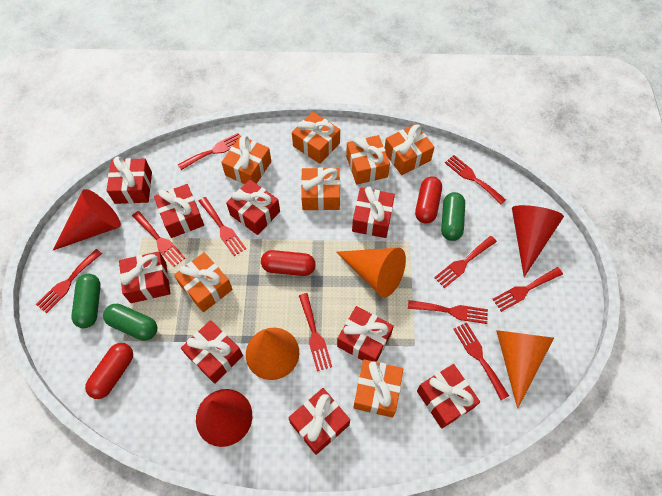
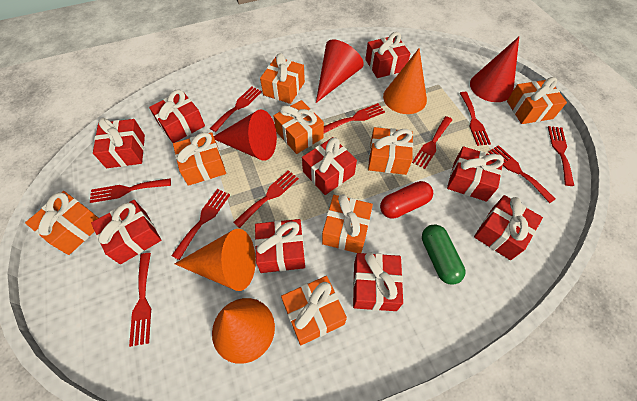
green capsule: [71,274,101,328] [103,304,157,341] [441,192,465,241] = 3 -> [422,225,465,285] = 1
orange gift: [174,252,233,312] [221,135,271,184] [292,112,340,164] [301,167,340,211] [346,135,390,185] [353,359,403,418] [385,124,435,175] = 7 -> [25,191,98,255] [173,132,226,186] [260,53,305,104] [273,100,324,154] [281,276,347,345] [322,194,373,253] [368,127,413,175] [507,77,567,124] = 8
red capsule: [85,343,133,399] [261,250,316,276] [415,176,442,224] = 3 -> [380,181,433,219] = 1

